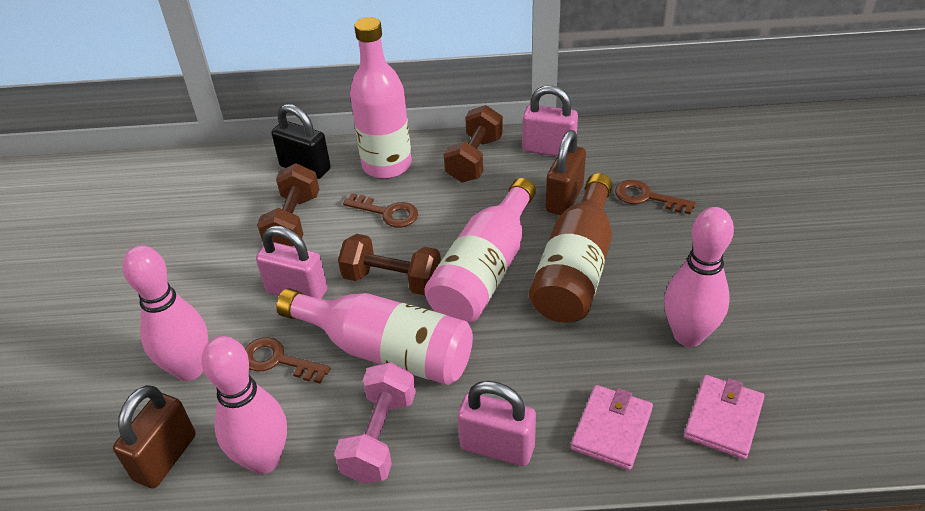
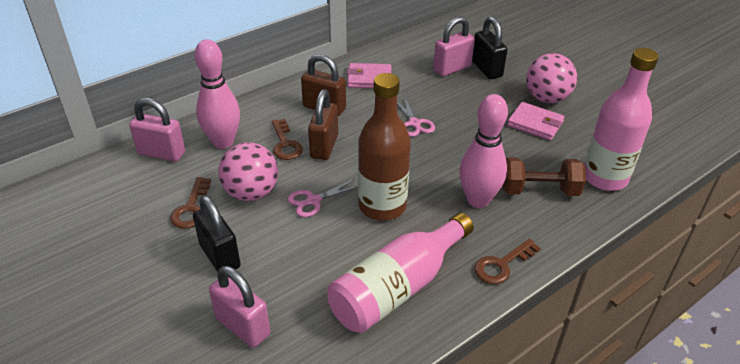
black padlock: [271,104,331,179] = 1 -> [193,195,240,272] [472,17,508,79] = 2
brown dumbbell: [257,163,319,246] [338,234,441,296] [444,105,503,183] = 3 -> [502,157,586,196] = 1
pink ball: none = 0 -> [219,142,278,201] [526,53,577,103] = 2
pink bottle: [276,288,473,385] [350,17,412,179] [424,178,536,323] = 3 -> [327,213,474,333] [584,48,659,191] = 2
pink bowling pin: [122,245,208,381] [201,336,287,474] [664,207,734,347] = 3 -> [195,39,240,149] [459,94,508,208] = 2
pink dumbbell: [334,362,416,483] = 1 -> none = 0
pink scissors: none = 0 -> [288,179,358,217] [397,97,435,137] = 2

